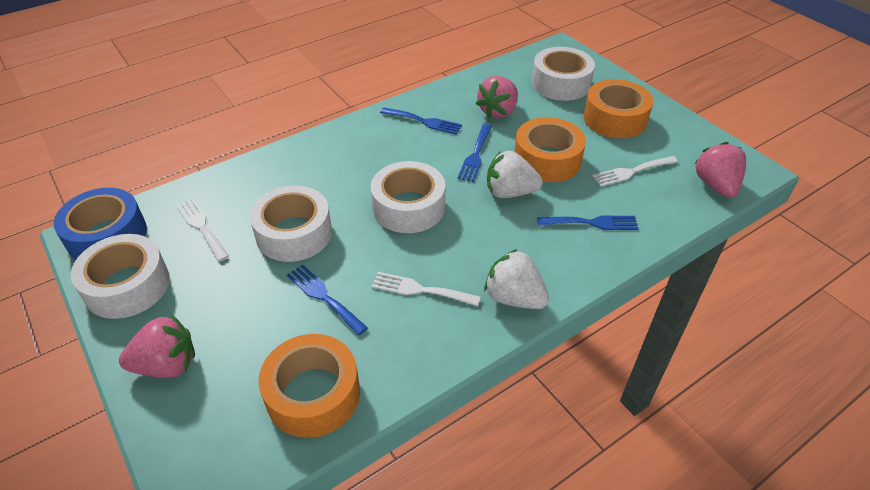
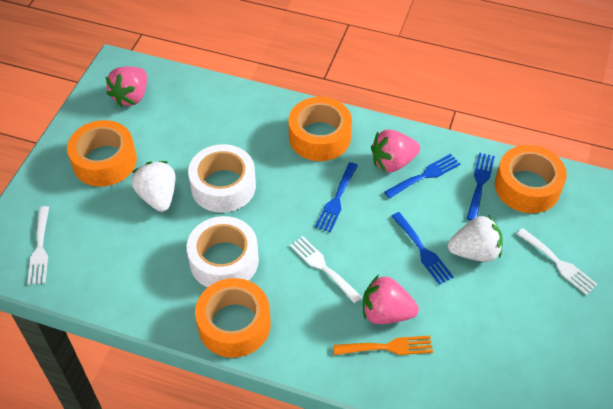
blue tape: [54,188,147,260] = 1 -> none = 0
orange fork: none = 0 -> [333,336,433,355] = 1
orange tape: [259,334,360,438] [514,117,586,182] [583,79,653,138] = 3 -> [67,120,137,187] [195,278,271,358] [289,97,352,161] [495,145,567,213] = 4
white tape: [71,234,170,319] [250,185,332,262] [371,161,445,233] [532,47,595,101] = 4 -> [187,216,259,288] [188,144,256,213] = 2

